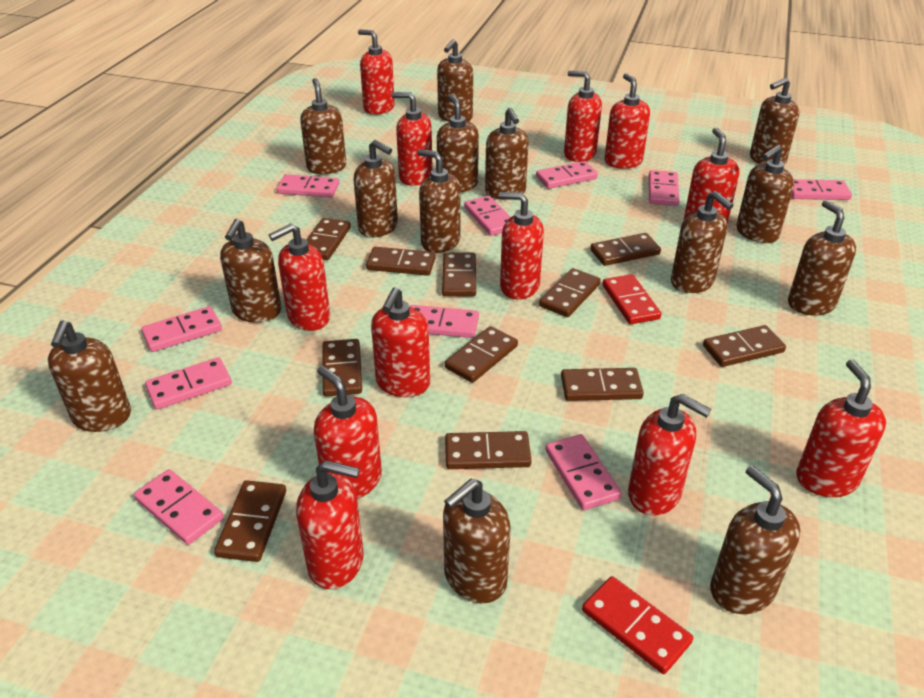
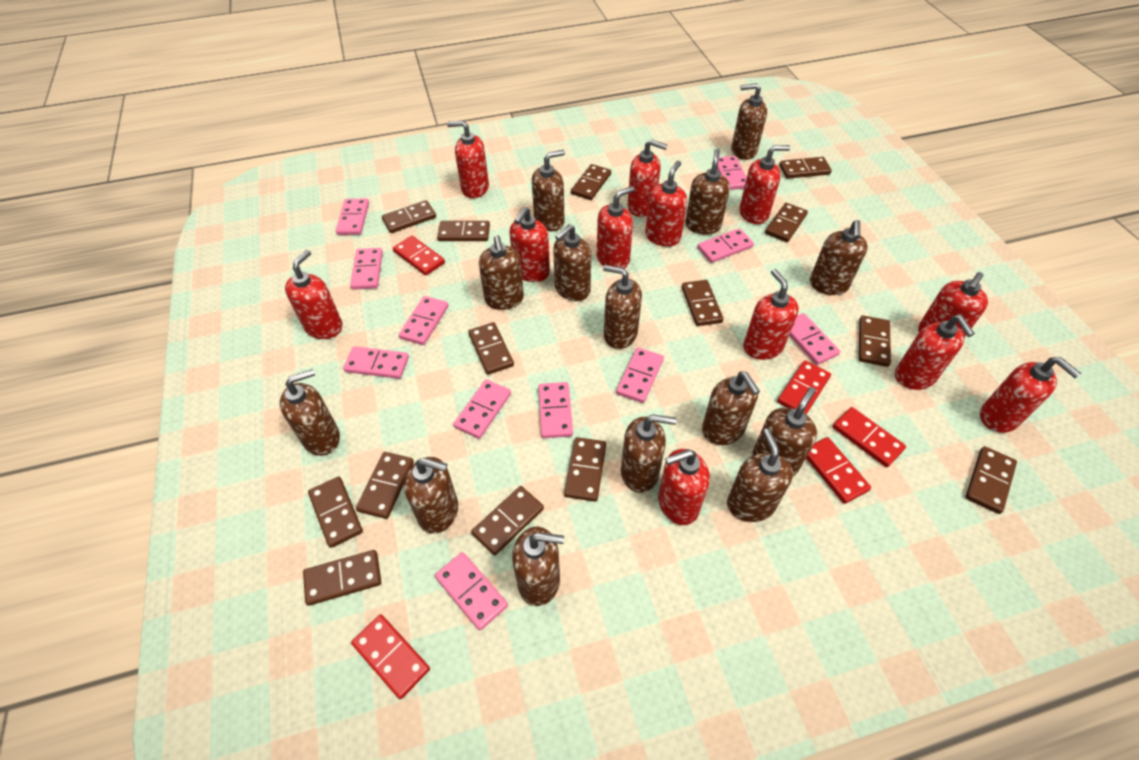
brown domino: [214,480,286,562] [307,218,351,260] [322,339,362,397] [366,247,436,276] [442,252,476,296] [445,326,518,383] [445,431,532,469] [539,268,601,317] [561,368,644,401] [590,233,661,266] [703,325,786,367] = 11 -> [303,550,381,606] [308,477,363,548] [356,452,414,519] [382,200,436,233] [437,221,490,241] [468,322,514,375] [471,486,544,555] [564,437,606,502] [571,164,611,200] [682,280,723,326] [765,203,808,242] [779,157,832,179] [859,316,891,367] [965,446,1017,514] = 14
pink domino: [134,469,224,545] [141,306,222,352] [145,357,232,409] [277,174,339,198] [410,305,479,338] [464,196,511,236] [536,161,598,189] [545,434,622,510] [649,170,679,206] [791,179,852,200] = 10 -> [336,199,369,235] [343,346,409,379] [350,248,383,290] [399,296,448,345] [435,552,508,630] [453,380,511,439] [538,382,573,438] [616,348,664,403] [697,228,754,263] [717,156,747,190] [789,313,840,365] = 11
red domino: [582,576,693,674] [603,274,661,324] = 2 -> [351,614,430,699] [393,236,445,276] [777,360,831,414] [806,437,871,504] [833,407,906,467] = 5

